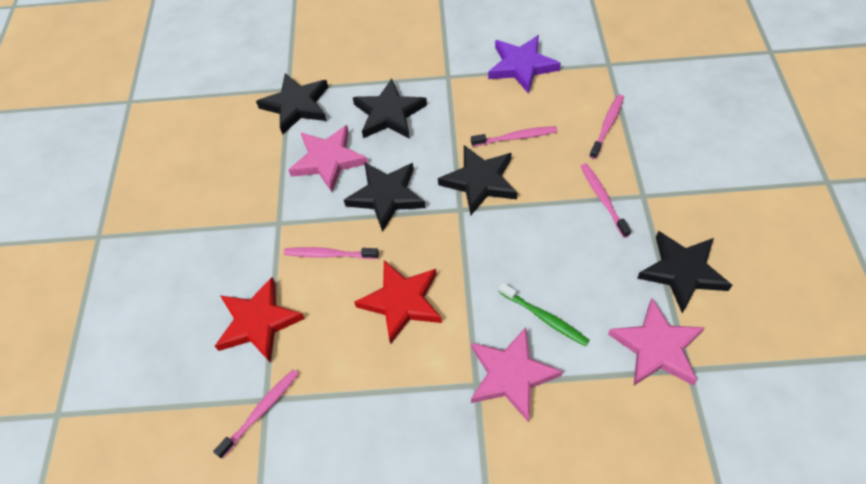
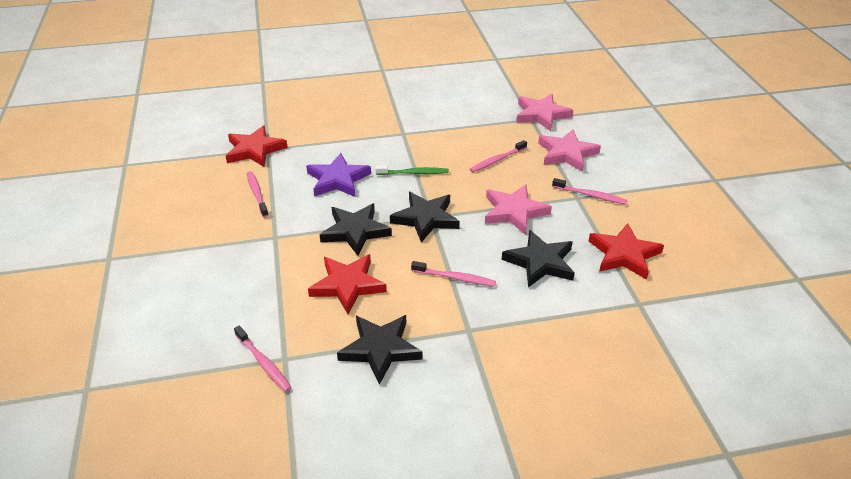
black star: [256,73,328,135] [344,162,426,232] [353,78,427,139] [438,145,518,215] [637,231,732,313] = 5 -> [320,203,392,256] [337,315,423,385] [390,192,460,242] [502,230,575,287] = 4
red star: [215,277,305,362] [354,260,442,344] = 2 -> [226,125,288,167] [308,254,387,314] [589,223,664,280] = 3

